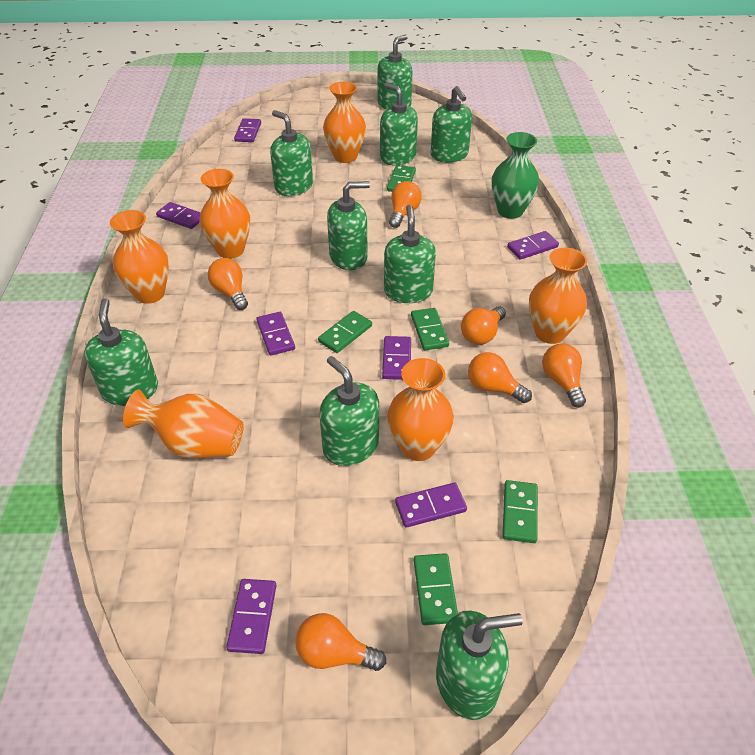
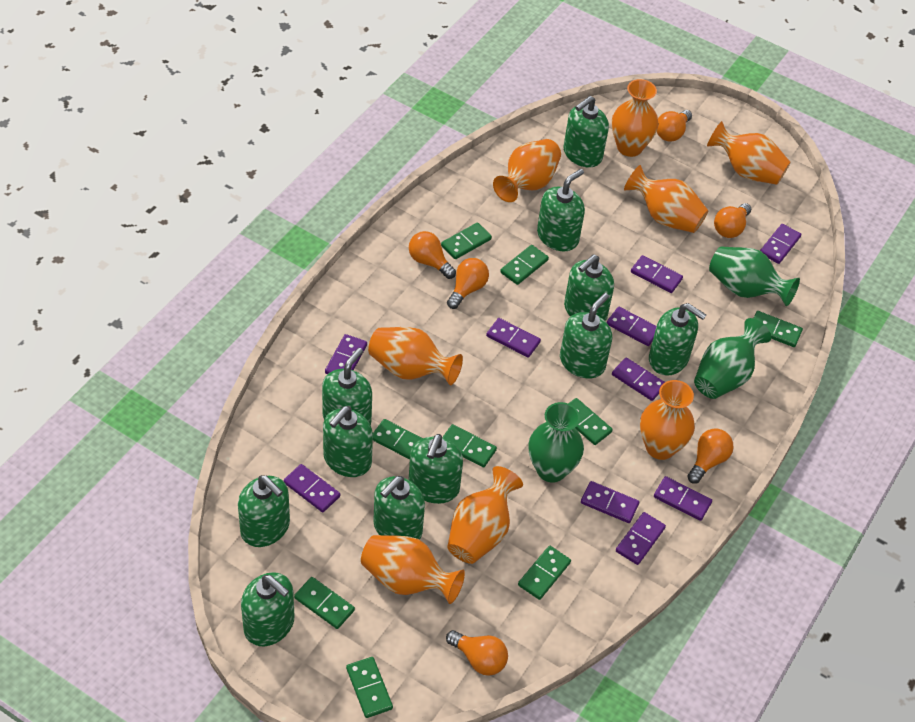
green domino: [318,311,372,353] [387,165,416,192] [411,308,449,350] [414,553,458,625] [502,480,538,543] = 5 -> [294,577,355,629] [346,657,393,718] [373,419,423,460] [441,223,492,259] [442,424,497,467] [500,245,549,285] [518,546,571,600] [568,398,613,445] [754,311,803,347] = 9
green soap dispenser: [84,298,158,406] [270,110,313,196] [319,356,379,466] [327,181,370,270] [378,35,413,110] [380,83,418,166] [384,205,436,303] [431,86,472,163] [436,611,523,720] = 9 -> [238,475,290,547] [241,572,295,646] [322,348,372,425] [323,406,373,477] [373,476,425,540] [409,434,463,504] [537,169,585,251] [560,293,612,379] [563,96,609,168] [564,254,614,320] [649,303,706,376] = 11
green vase: [492,132,539,219] = 1 -> [528,402,584,483] [694,318,771,399] [709,247,800,306] = 3
orange vase: [110,210,169,304] [123,390,244,458] [199,169,250,259] [323,82,366,163] [387,358,454,461] [529,248,587,344] = 6 -> [361,535,465,604] [368,327,463,385] [447,466,523,564] [493,139,561,202] [612,79,658,157] [624,165,709,233] [640,380,695,460] [707,121,791,185] = 8
purple domino: [156,202,200,229] [226,579,276,654] [234,118,261,142] [256,312,295,356] [382,336,411,380] [395,483,467,528] [507,231,559,260] = 7 -> [284,464,340,513] [325,334,367,374] [486,318,541,358] [581,481,639,523] [607,307,656,346] [612,357,665,401] [616,512,666,565] [631,255,683,293] [654,476,712,521] [760,224,801,264] = 10

